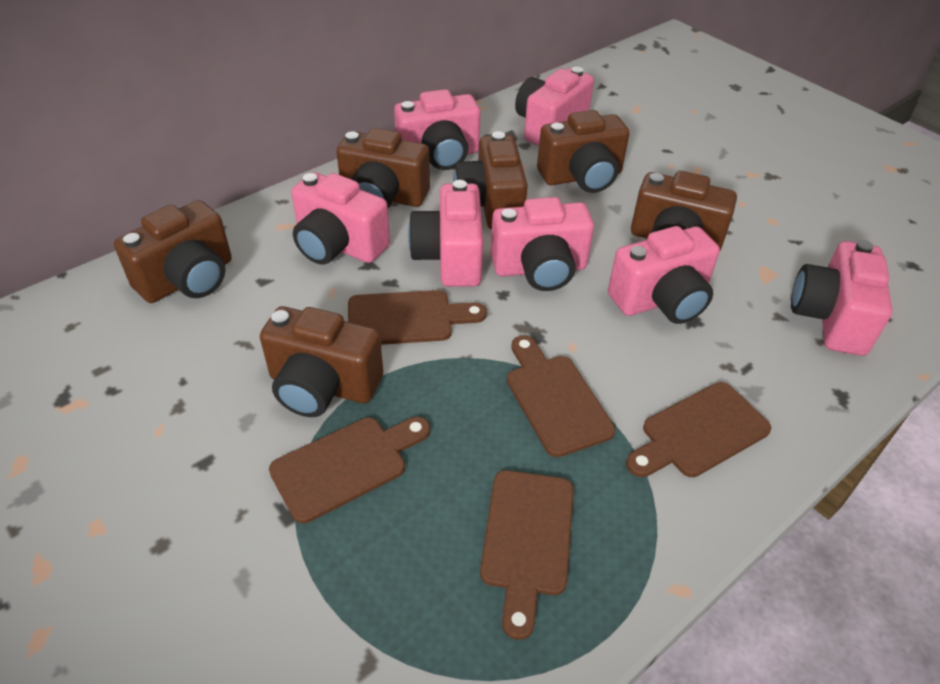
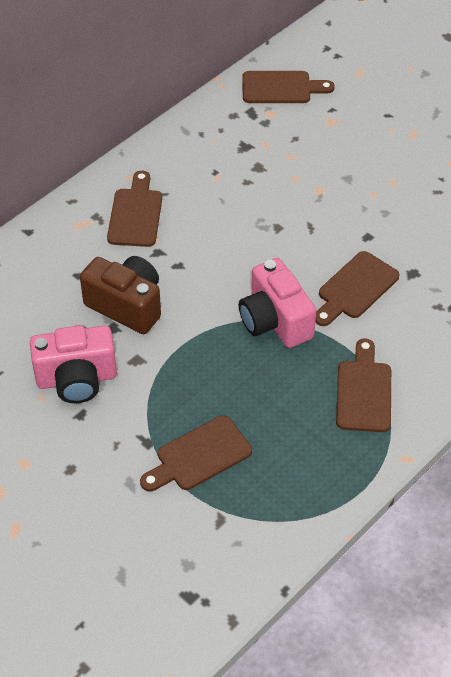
brown camera: [114,200,232,303] [260,306,383,417] [336,128,430,208] [453,131,528,230] [537,110,629,193] [631,171,737,250] = 6 -> [80,256,161,334] = 1
pink camera: [291,172,390,265] [394,89,480,170] [408,180,483,287] [491,197,594,291] [515,67,594,146] [608,226,720,324] [791,240,892,356] = 7 -> [30,325,117,403] [239,258,316,348] = 2

